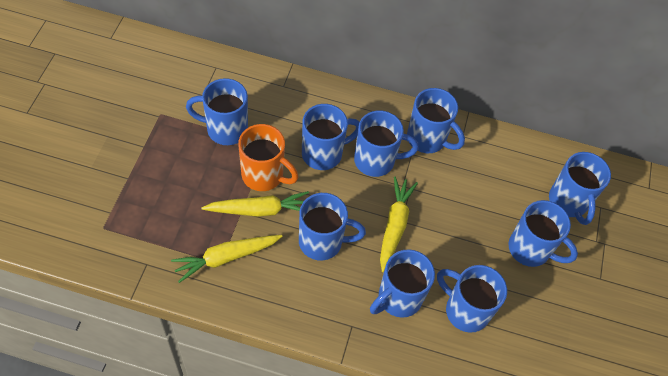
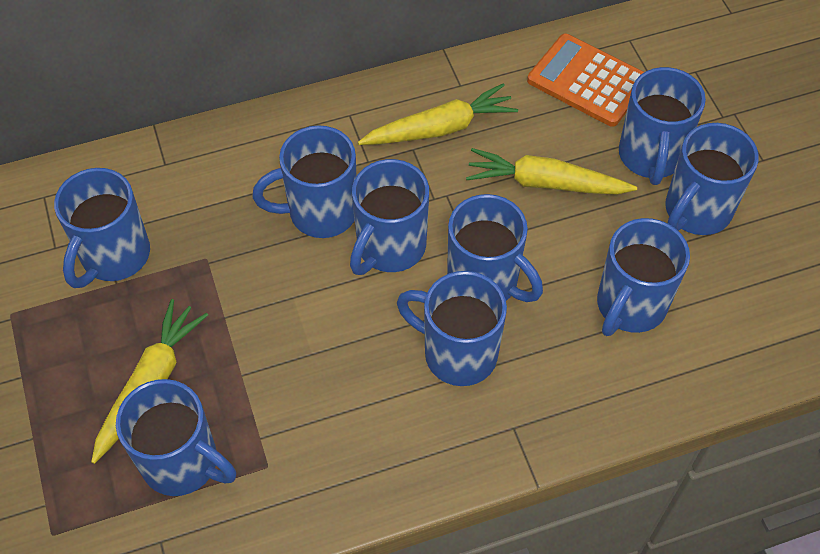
orange calculator: none = 0 -> [527,34,644,127] = 1
orange mug: [238,124,298,191] = 1 -> none = 0

